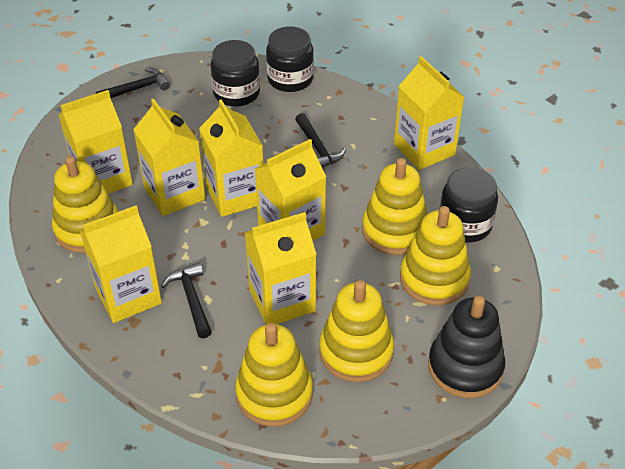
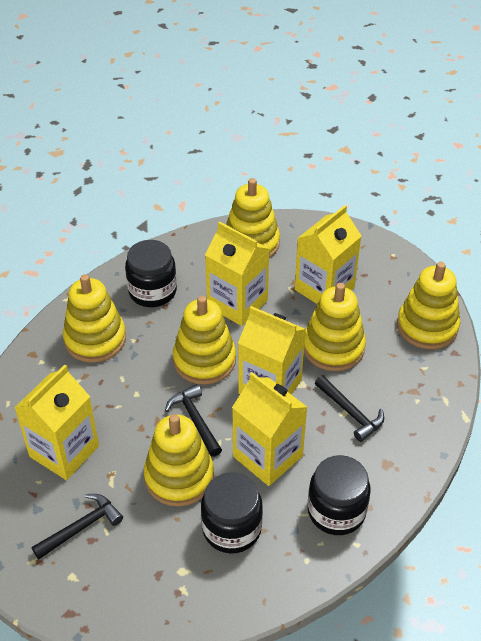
black stacking toy: [428,296,505,398] = 1 -> none = 0
yellow carton: [59,90,133,194] [80,206,162,323] [133,99,205,216] [199,99,263,217] [245,212,317,325] [255,139,326,241] [394,56,464,170] = 7 -> [14,365,99,480] [205,221,269,326] [232,372,307,486] [238,306,306,395] [295,205,361,304] = 5
yellow stacking toy: [52,156,118,253] [235,323,313,427] [319,280,394,382] [362,158,427,255] [400,206,471,305] = 5 -> [63,274,126,363] [144,414,214,507] [173,296,236,385] [226,178,280,258] [304,283,366,371] [397,262,460,349] = 6

